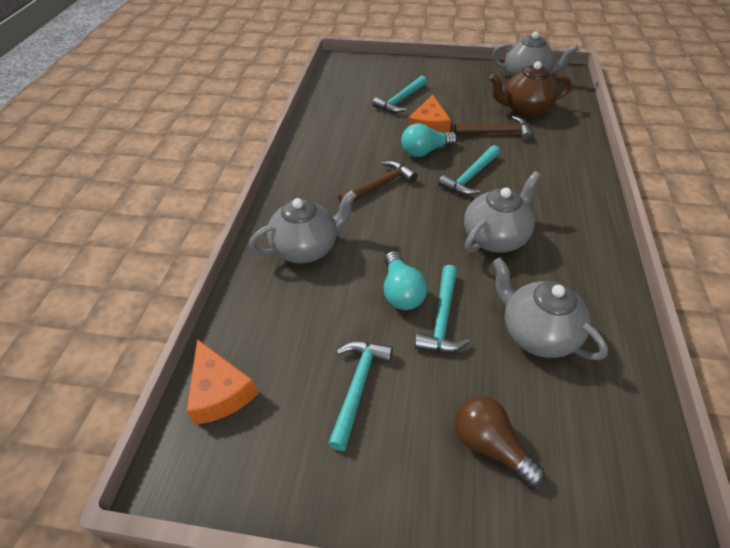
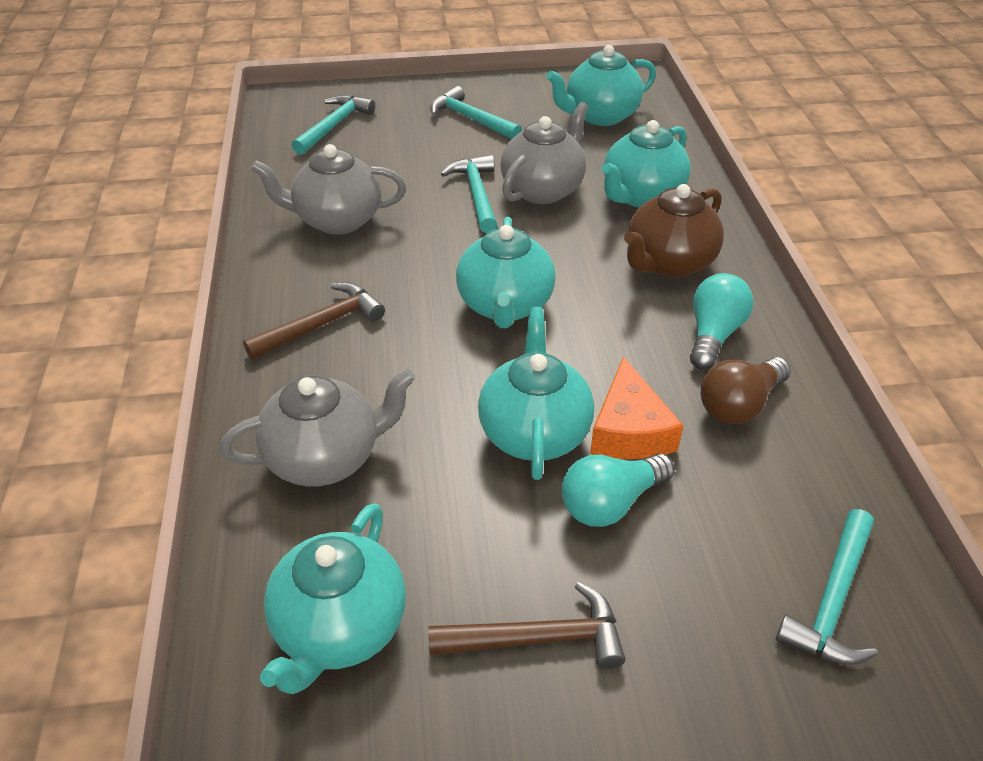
grey teapot: [249,190,357,263] [464,171,541,253] [492,31,579,77] [493,258,608,360] = 4 -> [220,369,416,487] [251,144,406,235] [500,102,588,204] = 3
orange cheese: [186,339,258,425] [408,94,451,133] = 2 -> [590,356,684,460] = 1
turquoise teapot: none = 0 -> [260,503,406,694] [456,217,556,328] [478,307,594,480] [546,45,656,126] [601,120,691,208] = 5

